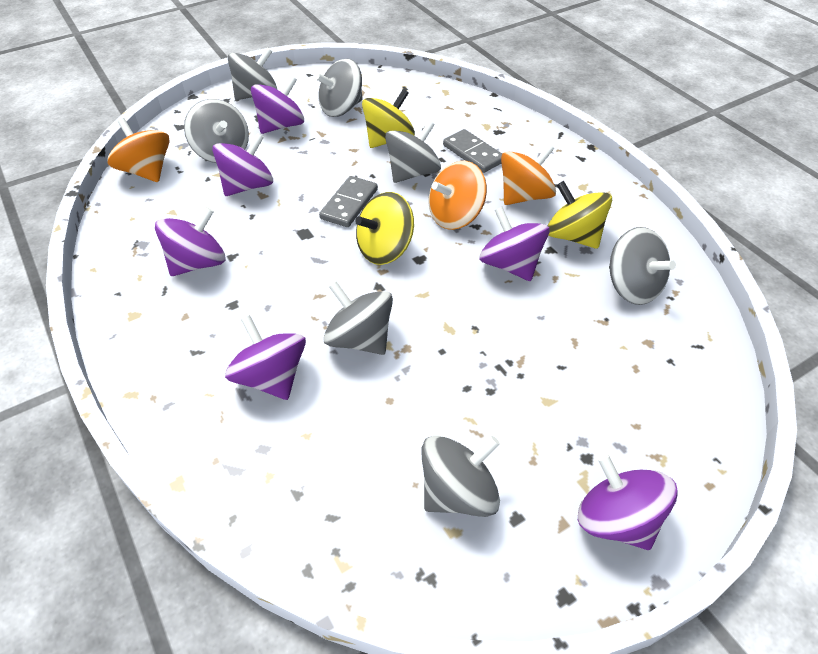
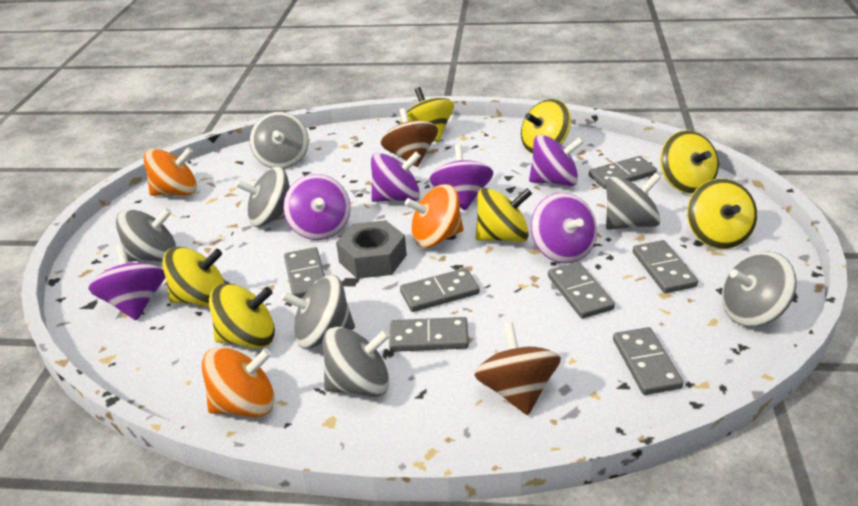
brown spinning top: none = 0 -> [381,108,438,167] [474,322,561,415] = 2
grey domino: [319,176,378,227] [443,129,502,173] = 2 -> [284,247,325,298] [389,317,469,352] [400,268,480,312] [548,262,615,319] [589,156,657,189] [613,327,683,395] [633,240,698,293] = 7
grey nut: none = 0 -> [336,220,407,279] = 1
yellow spinning top: [355,192,414,265] [362,89,415,148] [548,181,612,249] = 3 -> [162,247,225,306] [209,283,275,349] [401,87,454,142] [475,188,532,242] [521,99,571,154] [660,130,719,194] [687,178,757,249] = 7

